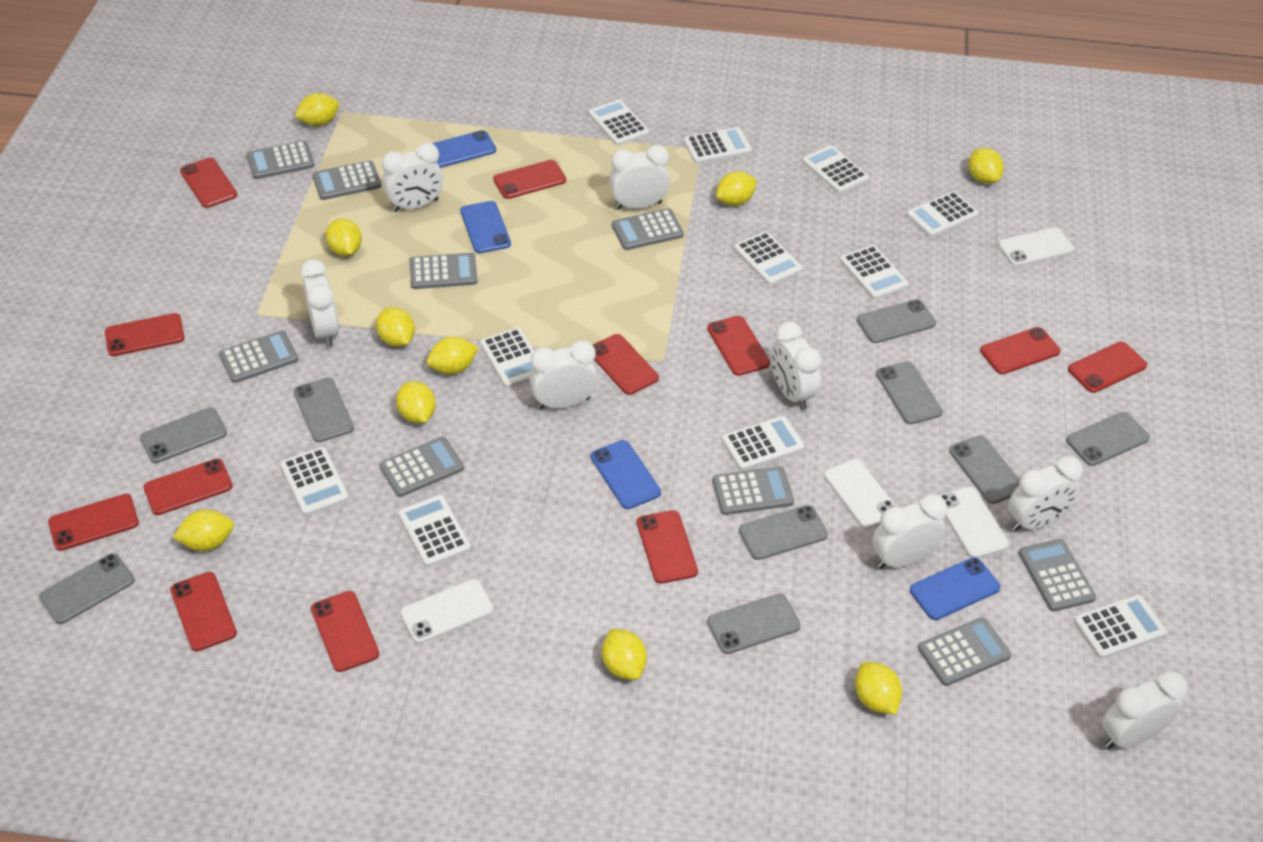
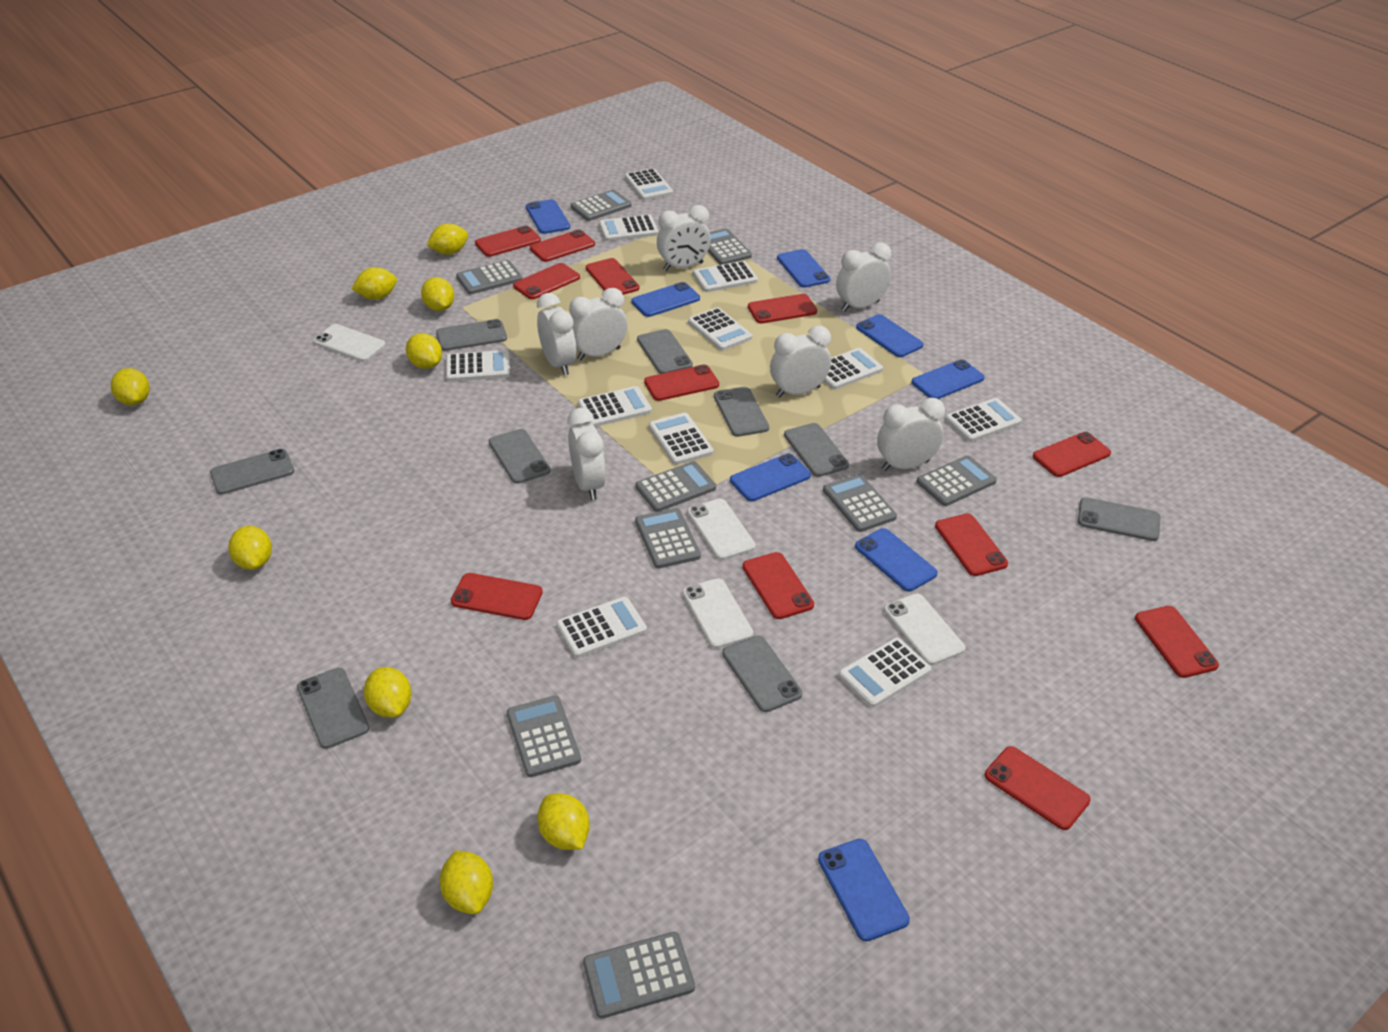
blue phone: [432,130,496,168] [460,201,511,253] [591,440,661,509] [910,557,1000,620] = 4 -> [526,199,570,234] [631,282,700,317] [730,454,811,501] [777,249,830,288] [818,839,910,942] [855,528,938,592] [856,314,923,357] [912,359,984,399] = 8
white clock: [300,259,339,347] [382,142,443,212] [529,340,598,409] [609,145,670,209] [770,321,822,410] [872,494,947,569] [1008,456,1083,532] [1102,671,1187,749] = 8 -> [537,293,576,375] [568,408,606,500] [569,288,627,360] [657,205,711,271] [770,326,831,398] [836,242,891,312] [877,398,945,471] = 7
yellow lemon: [173,509,234,551] [295,93,339,126] [326,218,362,256] [376,307,415,347] [396,381,436,423] [427,337,478,375] [602,629,647,680] [716,171,757,206] [855,662,902,714] [968,148,1004,184] = 10 -> [111,368,150,406] [228,526,272,570] [352,267,397,300] [364,667,411,718] [406,333,442,369] [421,277,454,311] [427,223,468,255] [440,850,493,914] [537,793,590,850] = 9

